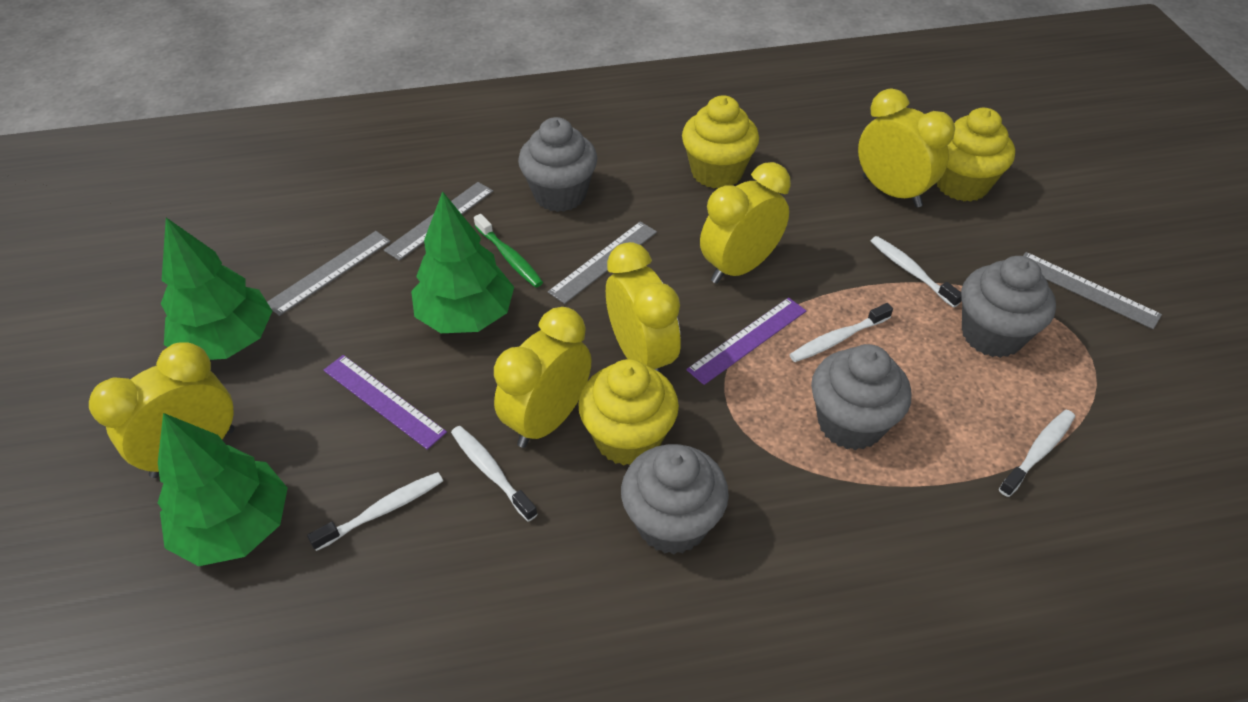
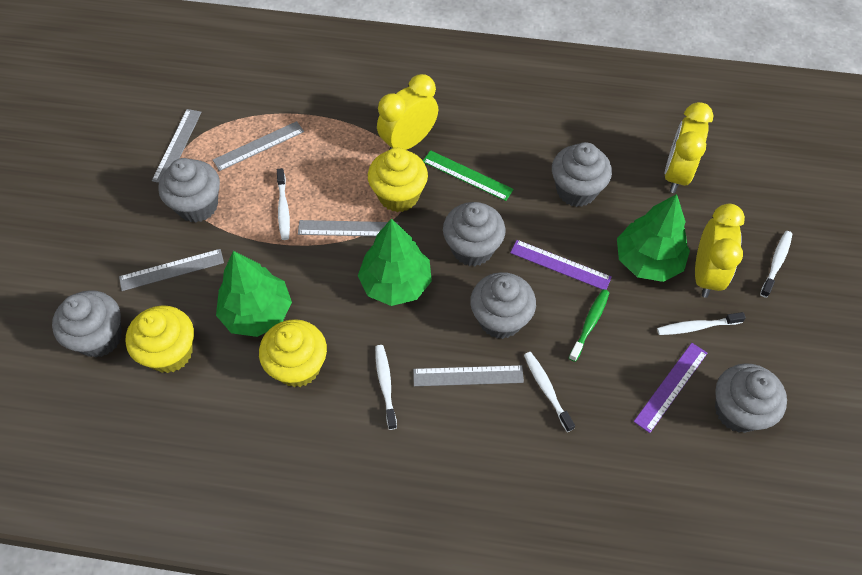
green ruler: none = 0 -> [423,150,514,201] = 1
grey cupcake: [518,117,597,212] [621,444,729,555] [811,344,912,450] [961,256,1056,358] = 4 -> [52,290,122,358] [158,158,220,222] [443,202,506,266] [470,272,536,339] [552,142,612,207] [715,363,787,433] = 6
grey ruler: [267,231,391,316] [384,182,493,261] [548,221,657,304] [1023,252,1162,329] = 4 -> [119,249,224,291] [152,109,202,183] [213,121,304,171] [298,220,398,237] [413,365,524,386] = 5
yellow clock: [89,342,234,478] [494,307,591,448] [606,242,681,373] [700,162,791,284] [858,89,955,207] = 5 -> [377,74,438,150] [664,102,714,193] [695,204,745,298] = 3

